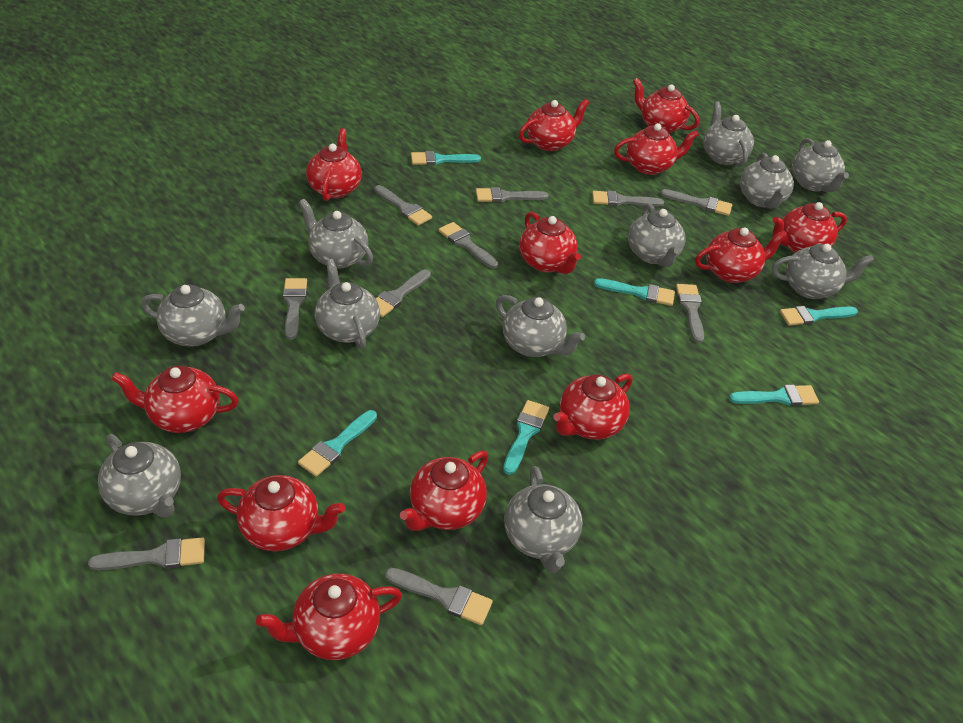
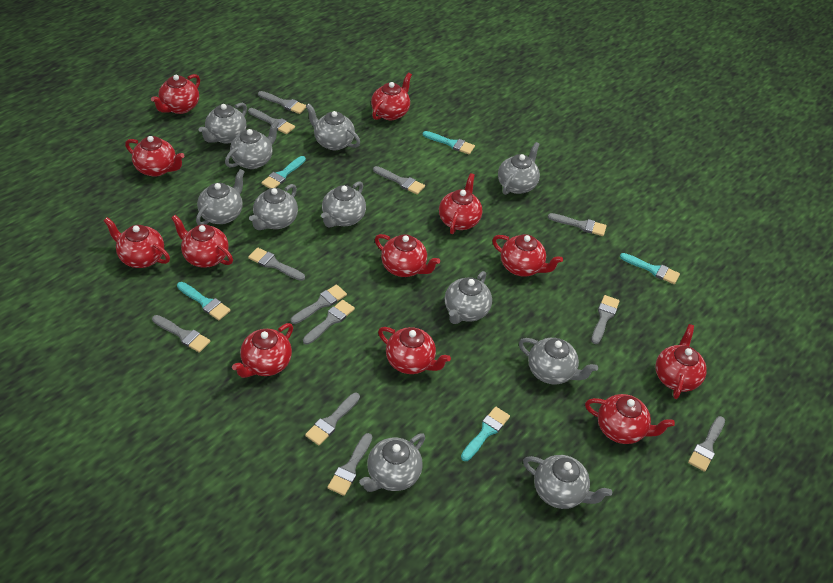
grey brush: [88,537,205,570] [283,278,307,339] [374,185,432,226] [376,269,431,317] [385,568,493,625] [439,222,498,269] [476,187,549,202] [592,191,664,207] [660,189,732,216] [676,284,704,343] = 10 -> [152,315,211,353] [248,108,295,134] [248,247,305,281] [258,91,306,114] [291,284,347,324] [303,300,355,345] [305,393,360,446] [327,433,372,496] [373,166,425,195] [548,213,607,236] [591,295,620,344] [688,416,725,472] = 12
turquoise brush: [298,410,377,477] [411,151,481,165] [503,400,549,475] [594,278,675,306] [729,384,819,406] [780,306,858,326] = 6 -> [177,282,231,320] [261,156,306,189] [422,131,475,154] [461,407,510,461] [620,253,680,284] = 5

